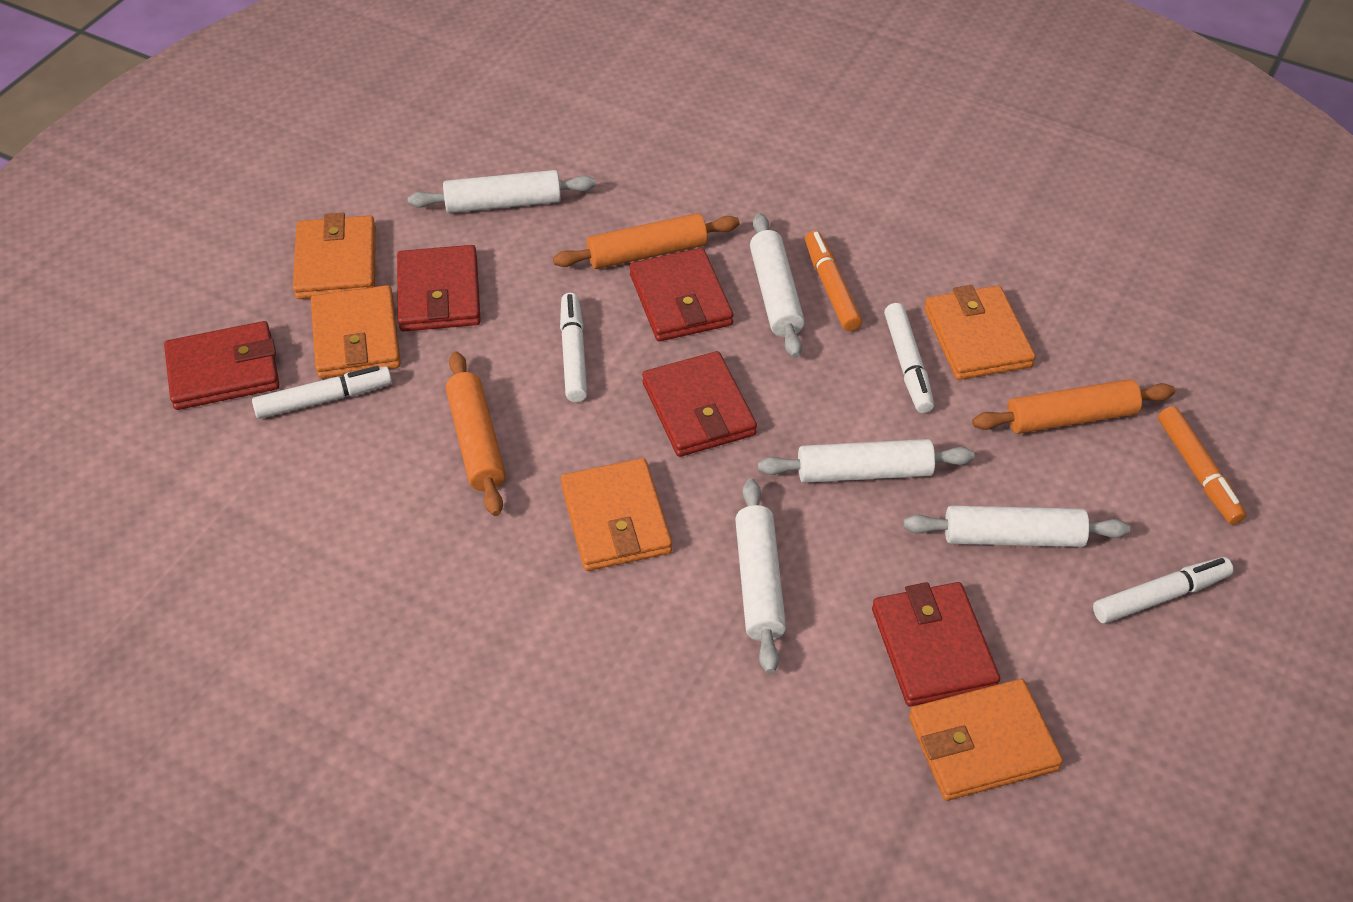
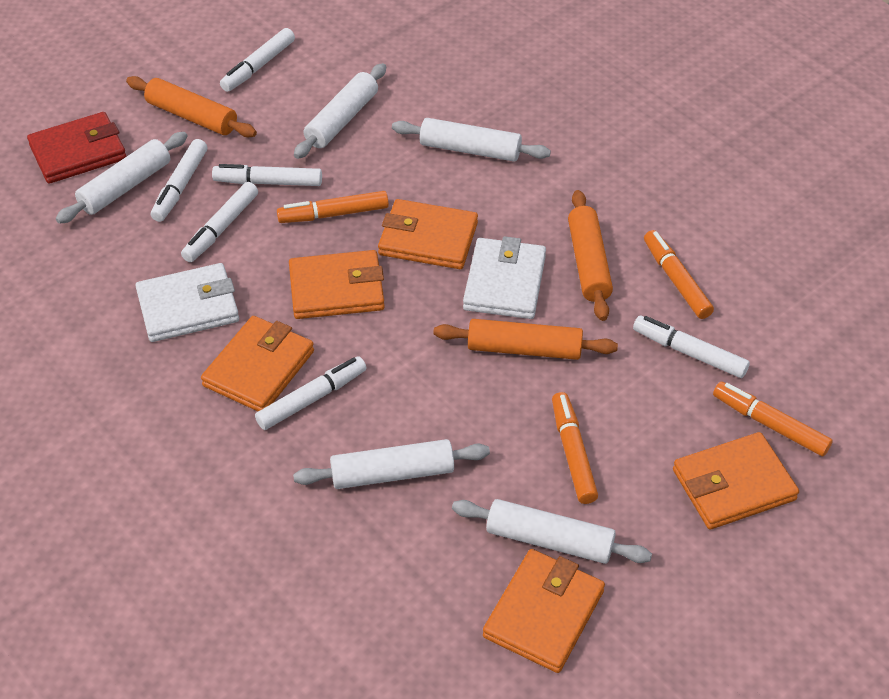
orange marker: [805,231,862,331] [1158,406,1246,525] = 2 -> [277,191,389,223] [552,392,598,504] [644,230,714,319] [713,382,833,456] = 4
red wallet: [164,321,279,410] [397,245,481,332] [630,248,733,341] [642,351,757,457] [872,582,1000,706] = 5 -> [27,112,127,184] = 1
white marker: [252,366,392,419] [560,293,587,402] [884,303,934,413] [1093,557,1233,623] = 4 -> [151,139,207,222] [181,182,258,262] [212,164,322,186] [220,28,295,92] [255,356,366,430] [633,316,750,378] = 6
white wallet: none = 0 -> [135,263,239,342] [463,236,546,319] = 2

